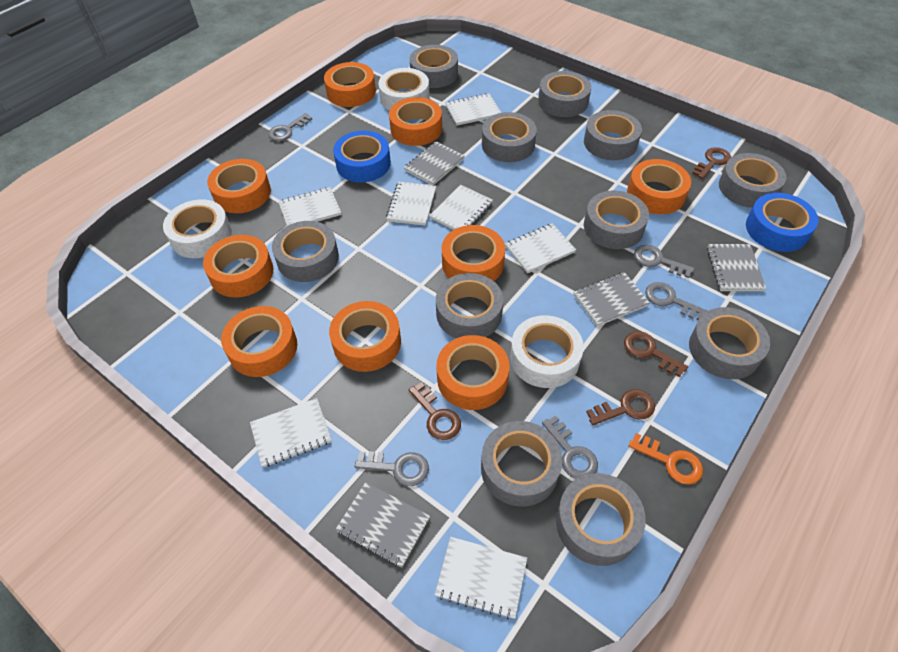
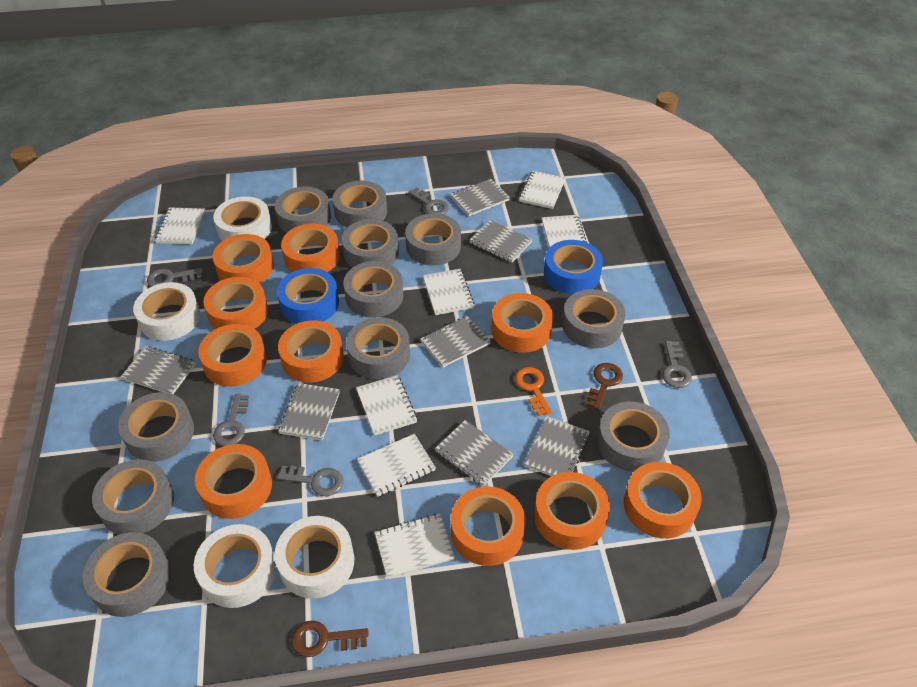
brown key: [409,382,461,440] [586,389,655,425] [624,331,688,377] [692,147,731,179] = 4 -> [291,620,369,657] [586,363,623,410] = 2
grey notebook: [335,482,430,568] [404,141,465,185] [573,272,650,326] [707,244,766,291] = 4 -> [121,346,196,394] [278,383,340,440] [420,316,491,367] [435,420,514,487] [450,179,510,216] [469,220,533,262] [524,416,590,476] = 7
orange tape: [203,235,273,298] [207,159,271,213] [221,306,297,377] [324,62,376,107] [329,301,401,372] [389,97,442,146] [436,335,509,410] [442,225,505,281] [627,159,691,214] = 9 -> [195,444,272,519] [199,324,267,387] [203,277,268,329] [213,234,274,284] [278,320,344,383] [281,224,340,272] [451,486,526,566] [491,293,553,353] [534,472,610,550] [624,462,702,539] = 10
white tape: [163,199,232,258] [378,68,430,111] [510,315,584,388] = 3 -> [133,282,200,341] [194,524,277,608] [213,196,272,241] [275,516,354,599] = 4

